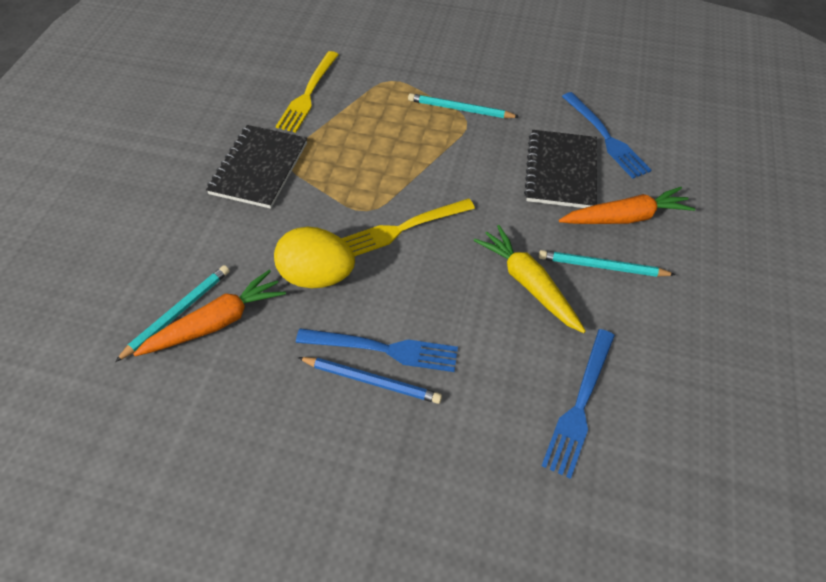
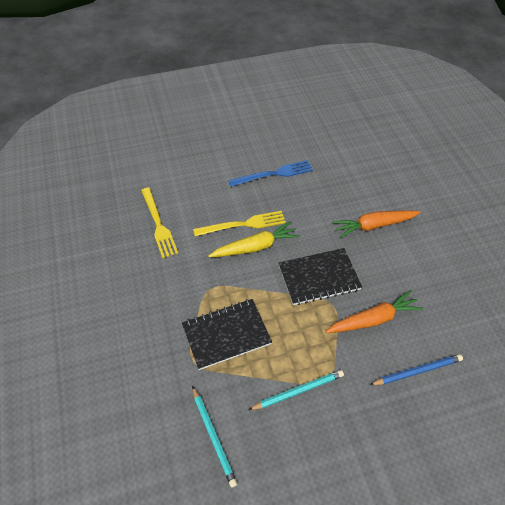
blue fork: [296,328,458,372] [541,329,615,479] [562,92,651,179] = 3 -> [228,160,313,187] = 1
turquoise pencil: [115,265,230,362] [408,93,519,118] [538,250,676,277] = 3 -> [192,386,237,488] [248,370,344,410] = 2
yellow egg: [274,227,355,288] = 1 -> none = 0

